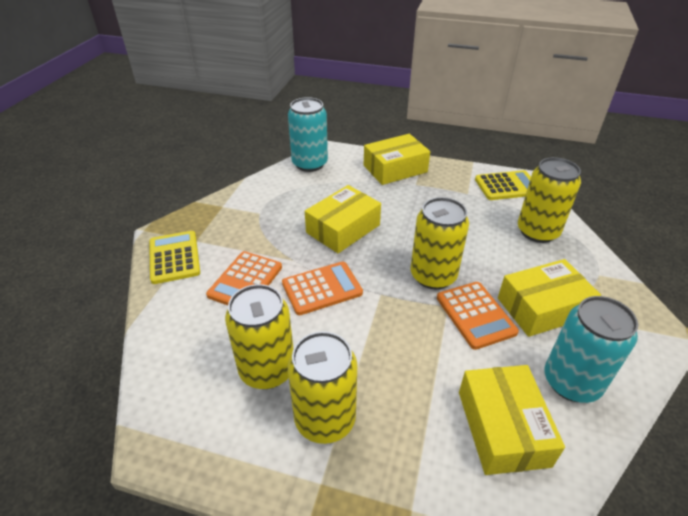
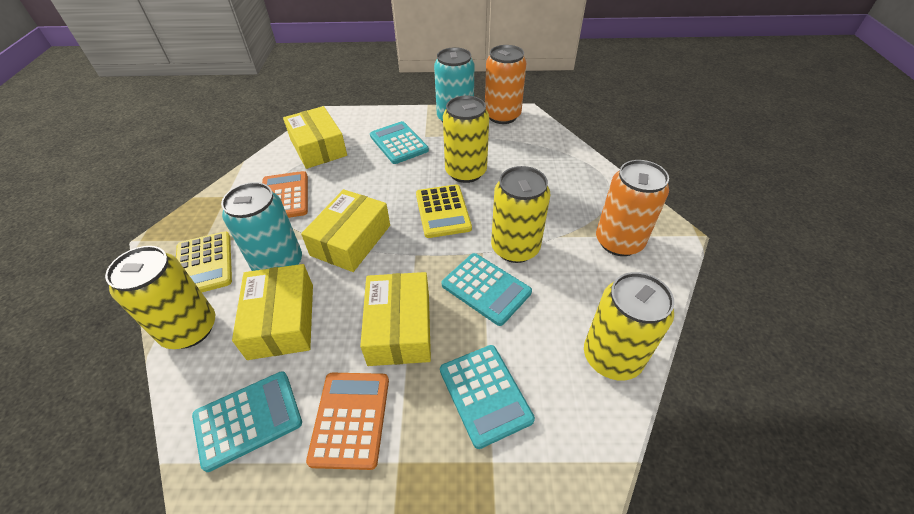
orange calculator: [206,251,282,305] [282,261,363,315] [437,282,519,350] = 3 -> [262,171,308,218] [306,373,389,470] = 2
orange can: none = 0 -> [485,45,526,124] [596,160,669,256] = 2
turquoise calculator: none = 0 -> [192,371,302,472] [370,121,429,164] [440,345,535,449] [441,253,532,326] = 4

